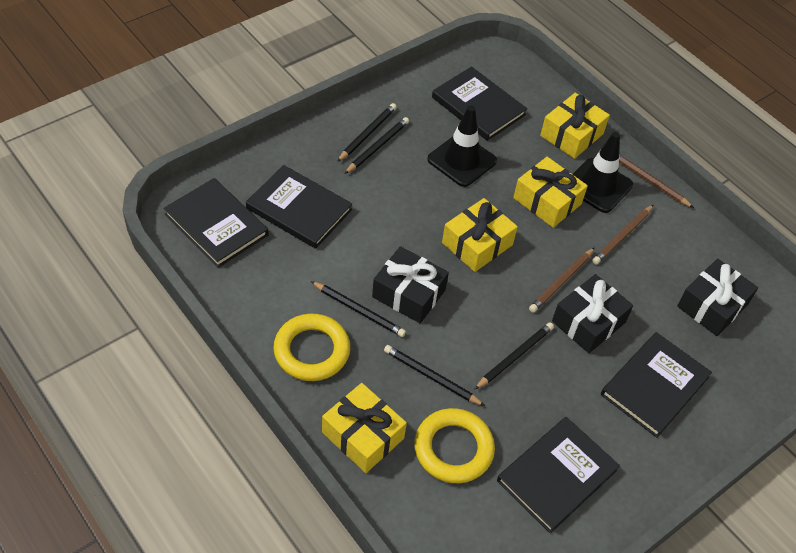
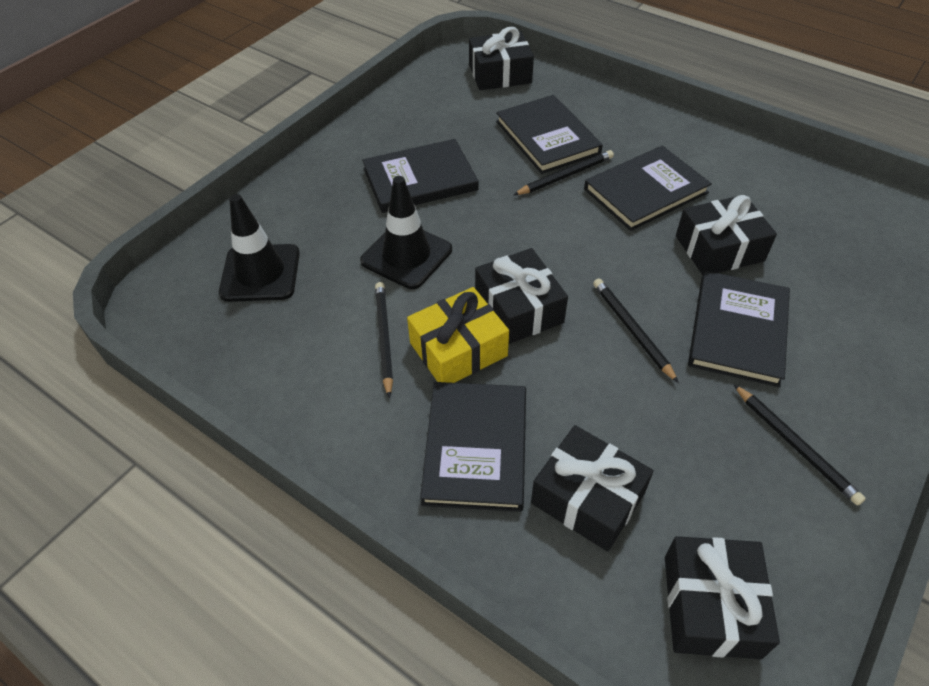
black gift: [372,246,449,323] [552,274,633,353] [677,259,758,336] = 3 -> [469,27,534,90] [475,248,568,344] [531,425,653,552] [665,536,780,659] [676,195,777,275] = 5
black pencil: [311,281,406,337] [337,103,397,162] [345,117,409,174] [384,345,485,406] [474,322,554,390] = 5 -> [375,282,393,398] [513,150,614,195] [593,278,679,383] [733,384,866,506] = 4
brown pencil: [529,247,595,313] [592,205,653,264] [619,154,694,208] = 3 -> none = 0
yellow gift: [322,383,407,473] [442,198,518,272] [513,157,588,228] [540,93,610,159] = 4 -> [407,287,509,383] = 1
yellow ring: [273,314,350,381] [414,408,495,483] = 2 -> none = 0

